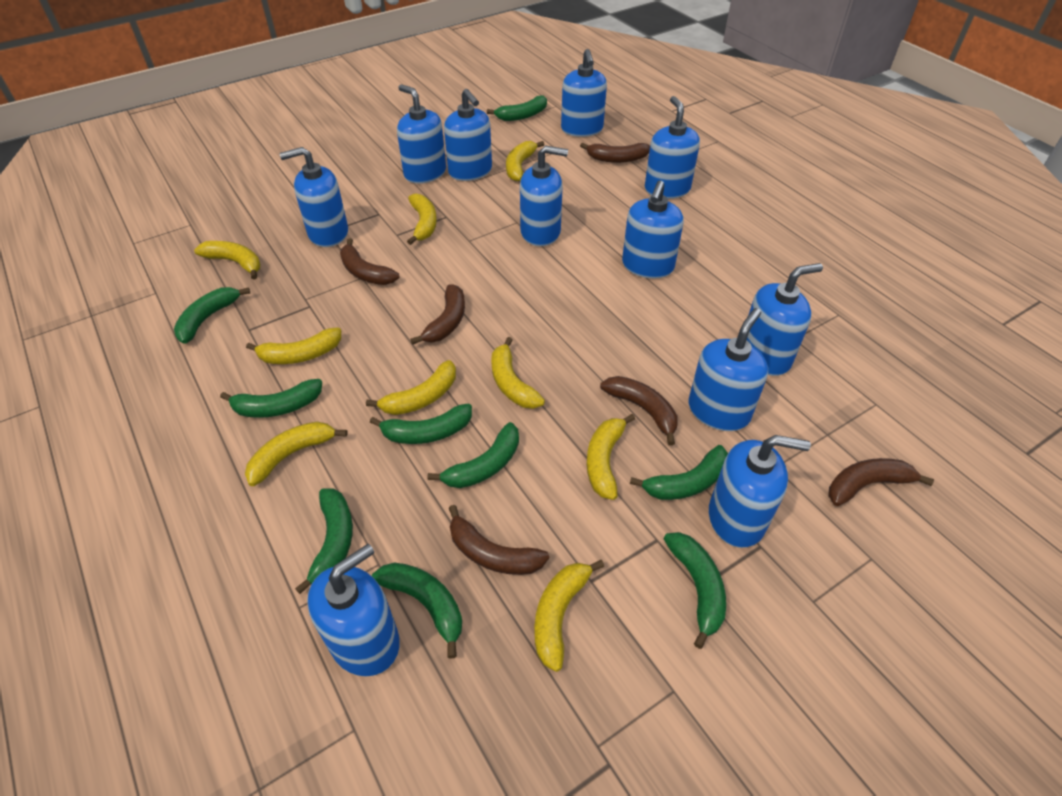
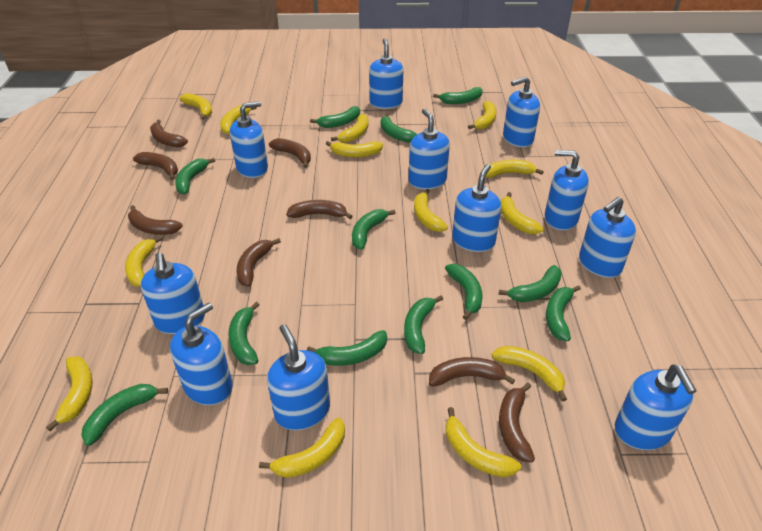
brown banana: [340,238,399,285] [410,284,465,345] [449,505,549,575] [580,142,650,163] [600,376,678,446] [828,458,934,506] = 6 -> [128,205,183,235] [133,152,178,180] [150,120,188,147] [237,238,281,287] [269,138,311,168] [286,200,353,219] [429,357,515,386] [499,383,535,463] = 8
green banana: [174,287,250,344] [220,379,322,418] [295,489,353,594] [370,404,472,444] [372,562,462,659] [427,422,519,488] [487,95,547,121] [630,445,728,500] [664,532,726,649] = 9 -> [81,384,168,446] [175,158,215,195] [228,302,259,365] [307,330,387,366] [310,106,360,128] [352,209,396,250] [380,113,418,143] [404,295,443,354] [433,87,483,104] [445,264,482,320] [499,265,562,302] [546,285,581,341] = 12
yellow banana: [194,241,260,280] [245,422,348,486] [246,327,341,364] [366,360,456,415] [407,193,437,245] [491,337,545,409] [506,141,544,182] [535,560,604,672] [587,414,635,500] = 9 -> [46,356,93,431] [125,236,163,287] [180,93,212,120] [220,105,257,134] [259,418,345,478] [326,141,383,157] [331,114,369,143] [414,189,448,232] [446,407,521,477] [468,101,497,129] [486,159,543,178] [492,346,567,402] [501,192,543,234] = 13

